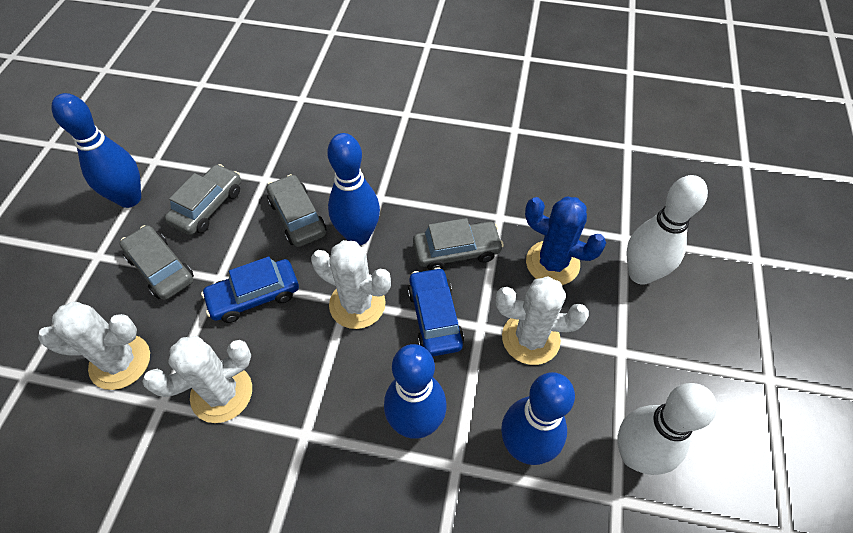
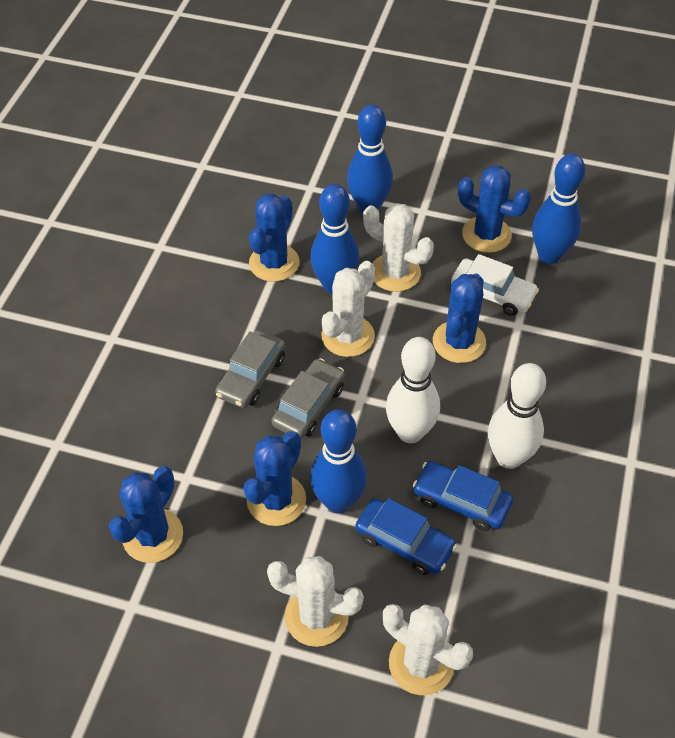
blue cactus: [525,197,606,285] = 1 -> [109,466,183,563] [244,431,306,526] [249,194,299,282] [433,274,486,363] [458,165,531,253] = 5
grey car: [120,225,194,300] [164,164,241,235] [266,174,326,247] [413,218,504,270] = 4 -> [215,330,286,408] [272,358,345,439] = 2
white car: none = 0 -> [451,254,539,316] = 1

